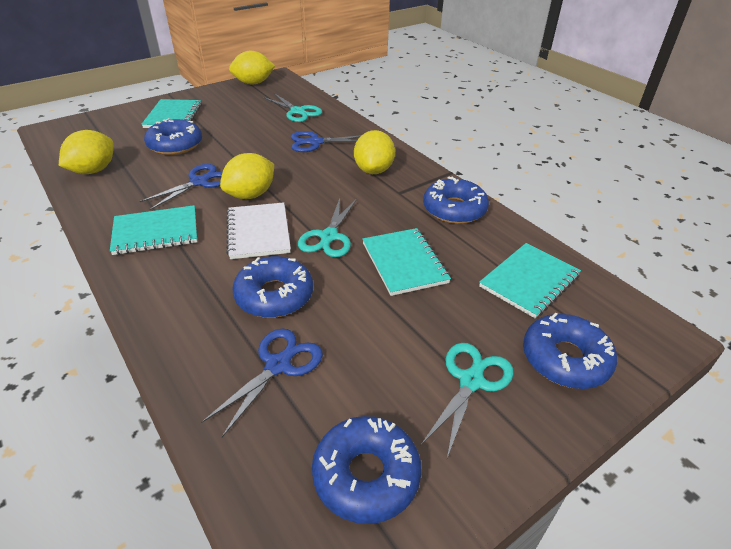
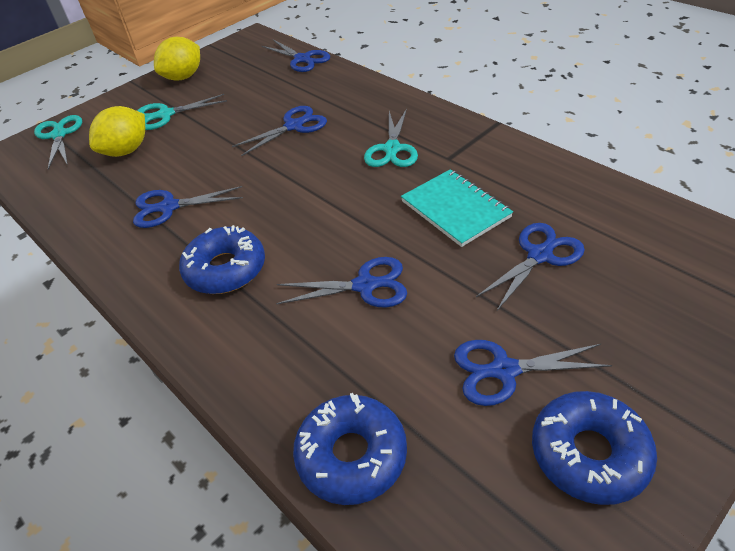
blue donut: [144,118,202,155] [232,256,313,318] [312,416,422,524] [423,176,489,224] [523,312,617,389] = 5 -> [179,225,265,294] [293,393,407,505] [532,391,657,505] = 3
blue scissors: [139,164,222,210] [201,328,323,437] [291,131,361,152] = 3 -> [133,186,243,228] [232,106,327,156] [262,40,330,72] [276,257,407,308] [454,340,612,406] [476,223,585,311] = 6
turquoise notebook: [110,205,197,255] [141,99,202,128] [362,228,451,296] [479,243,581,318] = 4 -> [401,169,513,247] = 1
white notebook: [226,202,291,259] = 1 -> none = 0
yellow lemon: [59,130,114,174] [220,153,274,199] [229,51,275,85] [354,130,395,174] = 4 -> [89,106,145,157] [154,37,200,81] = 2

